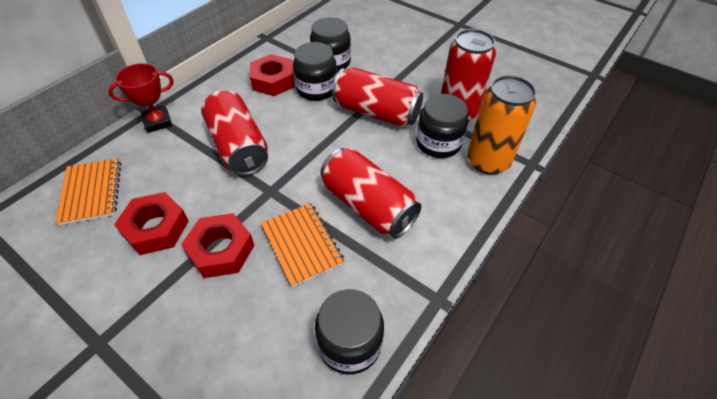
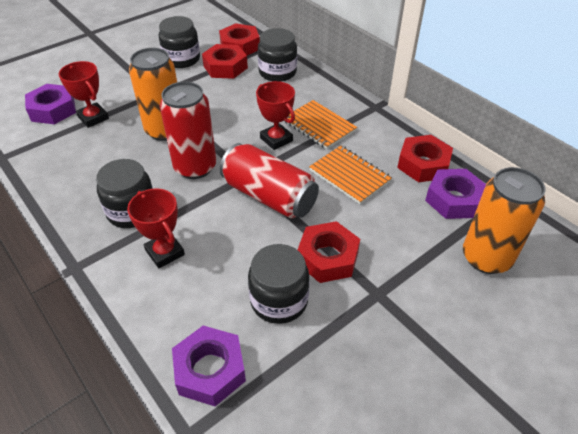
orange can: [467,75,536,174] = 1 -> [129,48,177,141] [463,167,546,274] = 2
purple nut: none = 0 -> [25,84,76,124] [172,326,246,406] [425,169,486,219] = 3
red can: [201,90,268,176] [320,148,421,239] [332,67,423,127] [441,29,496,122] = 4 -> [160,81,216,179] [220,143,319,219] = 2
red nut: [114,192,189,255] [181,213,255,278] [250,54,295,96] = 3 -> [202,44,248,79] [219,23,260,55] [298,221,360,283] [397,135,453,182] = 4
red trophy: [108,63,174,133] = 1 -> [59,61,109,128] [127,188,185,268] [256,81,295,150] = 3

